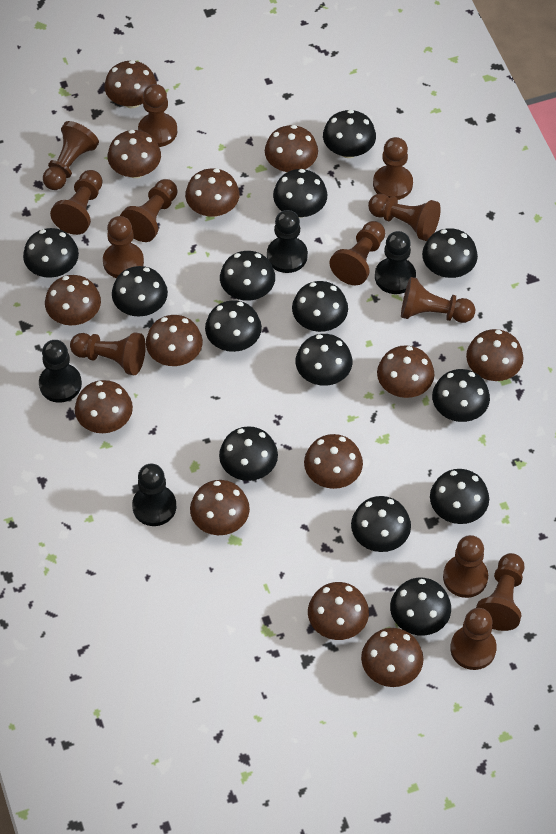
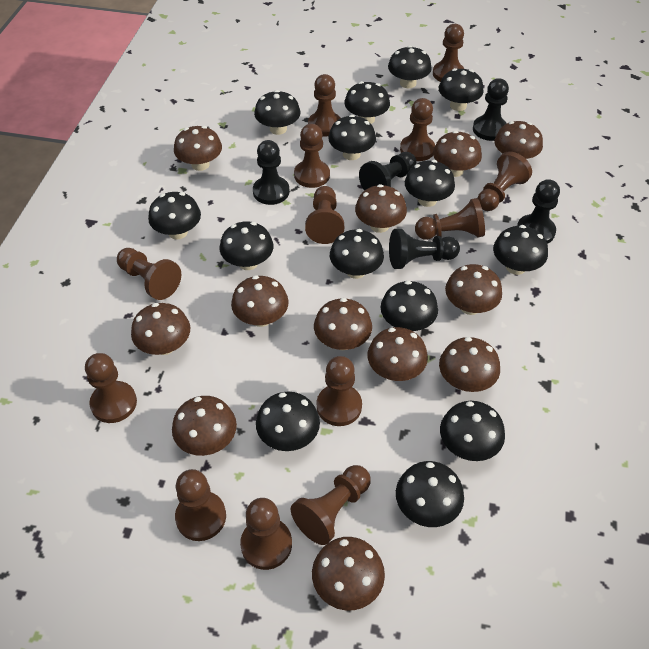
black pawn: [39,340,82,403] [132,464,176,526] [267,210,308,273] [375,231,416,294] = 4 -> [253,140,289,205] [359,152,416,191] [389,229,460,269] [473,78,509,141] [517,179,560,244] = 5
brown mushroom: [45,275,101,325] [75,380,133,433] [104,60,157,108] [108,130,161,178] [146,315,203,366] [185,168,240,217] [190,480,250,535] [265,125,318,173] [304,434,363,489] [308,582,369,640] [361,628,424,687] [377,345,434,398] [466,329,524,381] = 13 -> [131,303,190,355] [172,396,237,456] [174,126,222,171] [231,275,289,327] [312,537,385,611] [314,298,372,350] [355,184,407,233] [367,327,428,381] [433,131,482,177] [439,337,500,392] [445,264,502,315] [495,121,543,159] = 12

